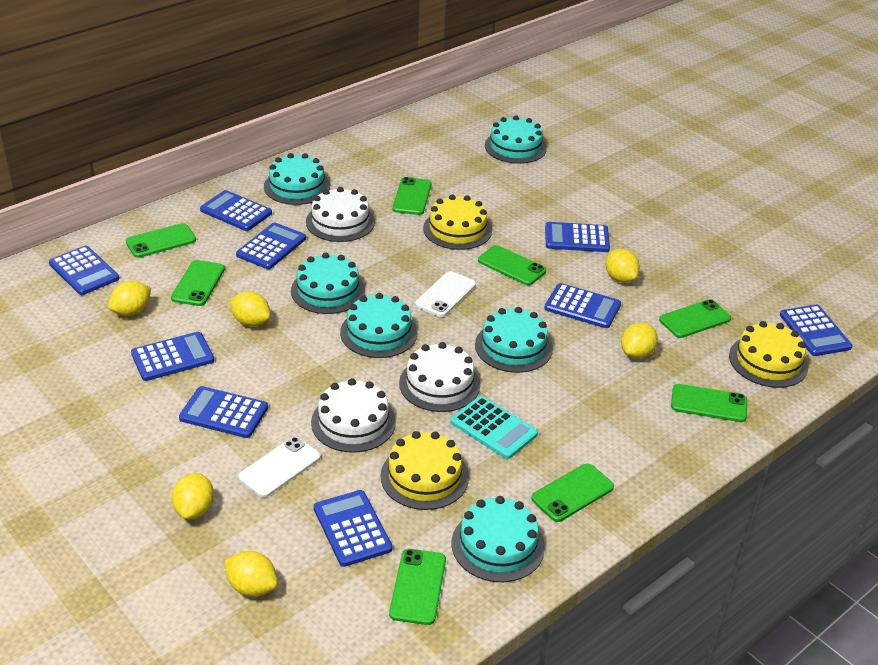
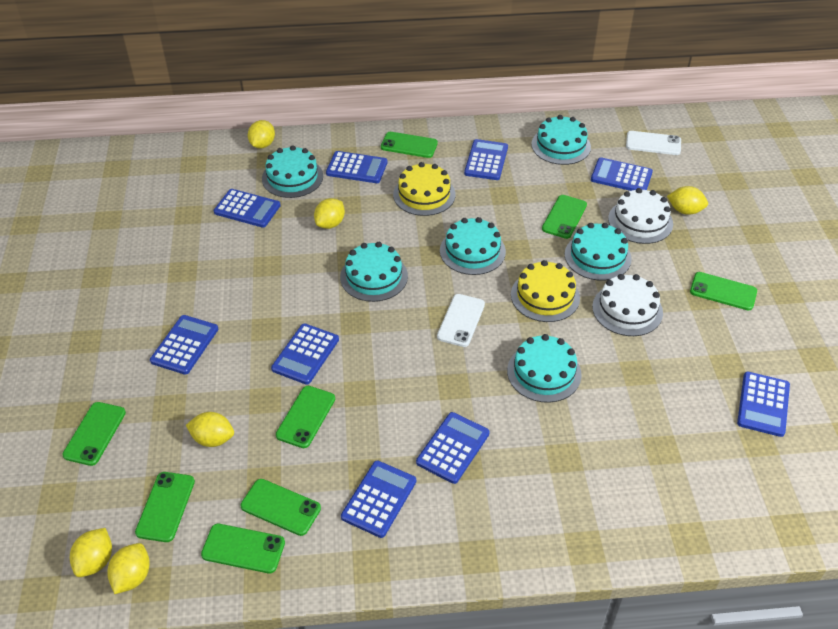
turquoise calculator: [450,396,538,459] = 1 -> none = 0
white cake: [306,187,375,242] [311,378,396,453] [399,342,480,412] = 3 -> [592,274,663,336] [608,188,673,244] = 2
yellow cake: [381,431,469,510] [423,194,492,250] [729,321,808,388] = 3 -> [393,162,455,216] [511,260,580,322] = 2

